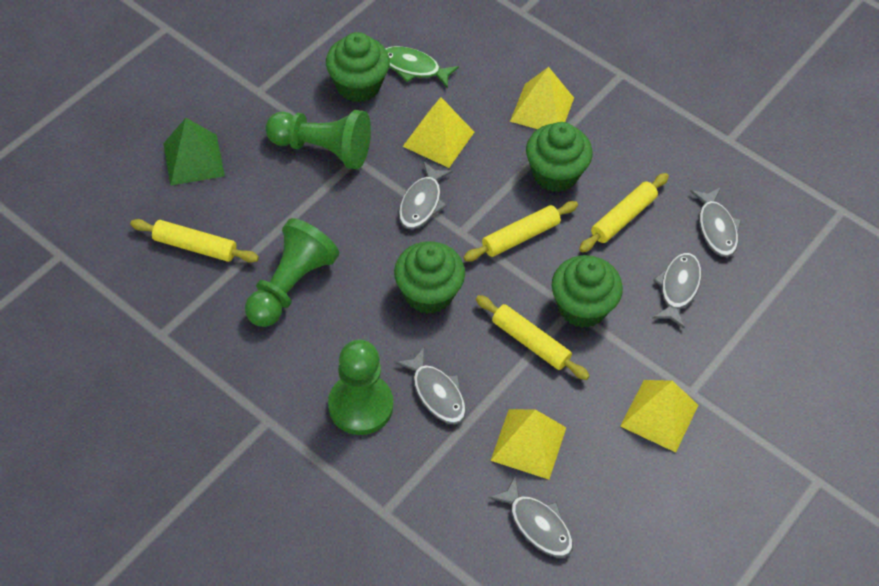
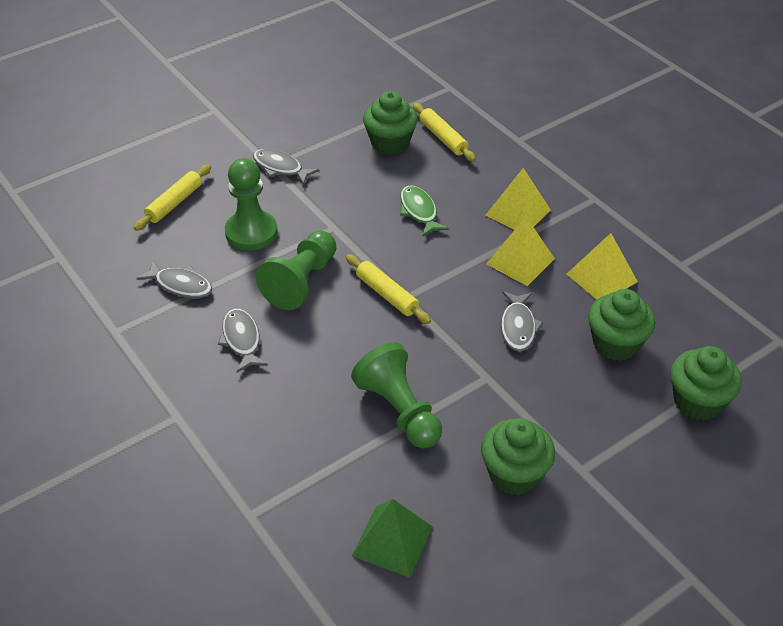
grey fish: [395,347,466,424] [399,161,453,229] [489,476,573,558] [652,253,702,329] [690,187,742,257] = 5 -> [136,260,212,298] [218,309,268,372] [253,149,319,185] [501,291,543,351] = 4
yellow pyramid: [403,97,474,168] [490,409,566,480] [510,67,574,129] [620,380,698,453] = 4 -> [485,168,551,230] [486,217,555,286] [567,233,638,300] = 3
yellow rolling pin: [130,219,259,263] [463,201,578,261] [476,295,590,380] [579,173,669,252] = 4 -> [134,164,211,231] [346,254,431,324] [413,103,476,162] = 3

